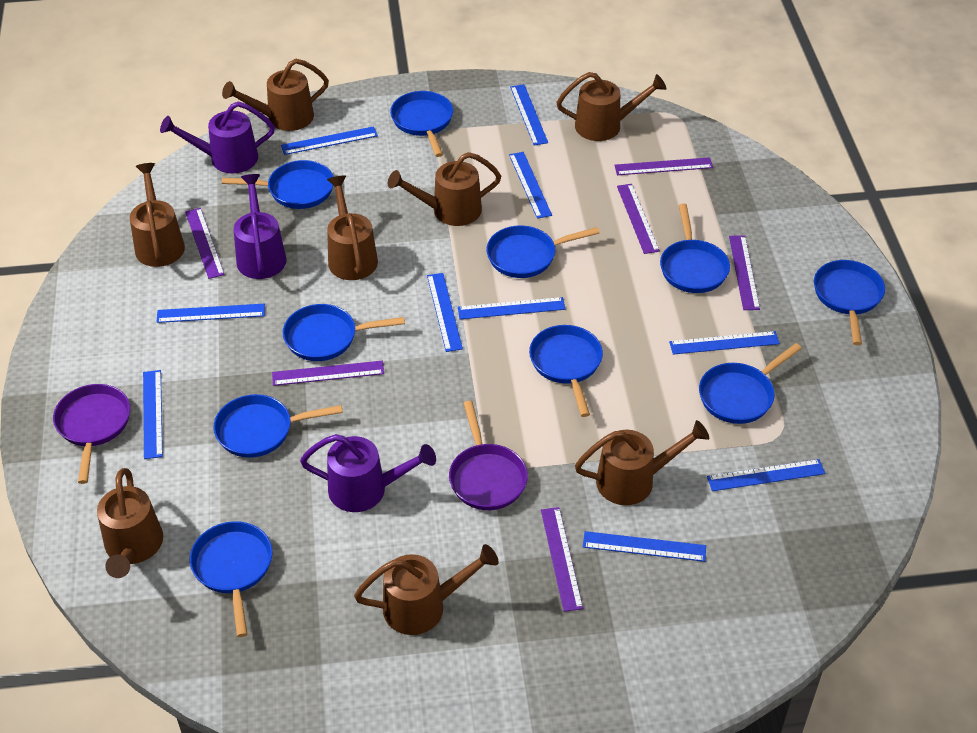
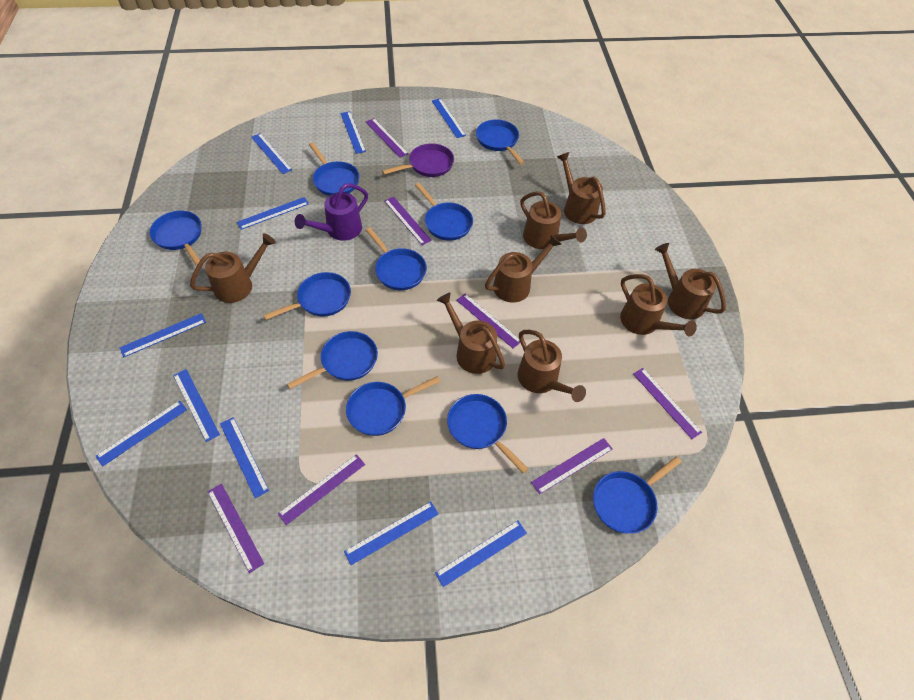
purple pan: [53,384,130,484] [449,401,528,510] = 2 -> [382,143,454,177] = 1
purple ruler: [185,208,225,279] [272,361,384,386] [541,507,583,612] [614,157,713,175] [617,184,660,254] [729,235,760,310] = 6 -> [208,484,264,573] [278,454,365,525] [366,118,409,158] [384,197,432,245] [456,294,521,348] [531,438,613,494] [633,368,702,439] = 7
purple watering can: [160,101,275,173] [234,174,286,279] [300,434,436,512] = 3 -> [295,183,368,241] = 1

